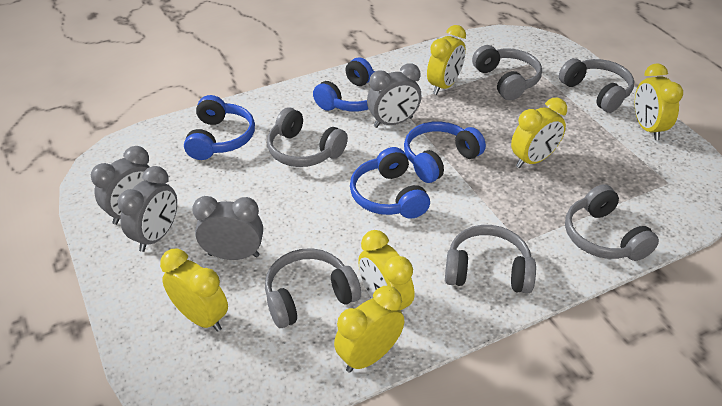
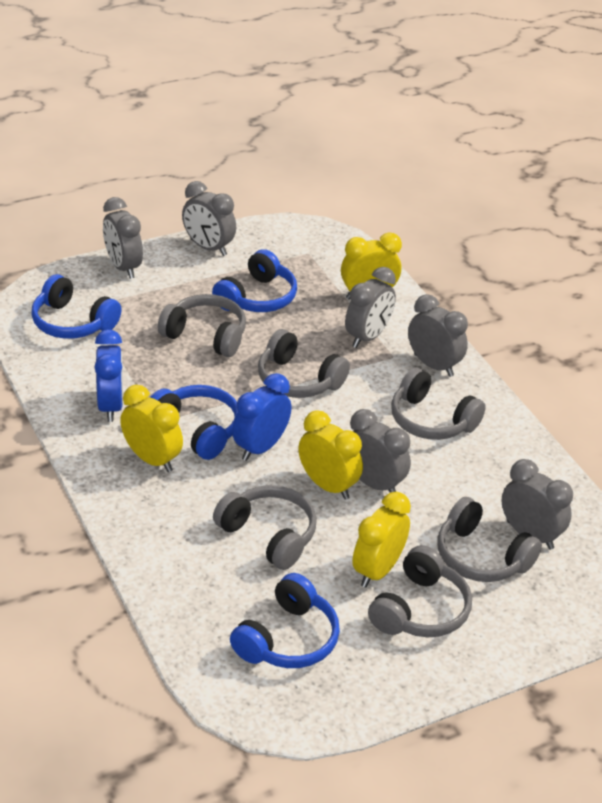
blue clock: none = 0 -> [94,329,123,422] [232,373,291,461] = 2
grey clock: [91,146,150,225] [117,166,177,252] [192,196,263,260] [367,63,421,128] = 4 -> [103,197,143,279] [182,181,236,256] [345,267,396,348] [350,409,411,492] [408,294,468,377] [502,459,573,550] = 6
yellow clock: [160,248,228,332] [334,286,404,373] [358,230,415,311] [427,25,466,95] [511,98,567,168] [635,63,683,140] = 6 -> [120,385,183,472] [298,410,363,500] [341,232,402,300] [352,492,411,588] = 4

